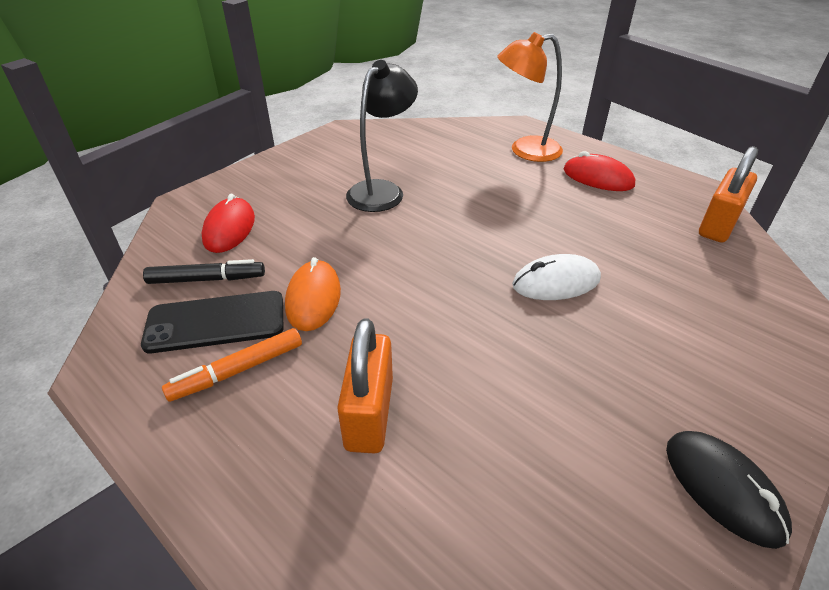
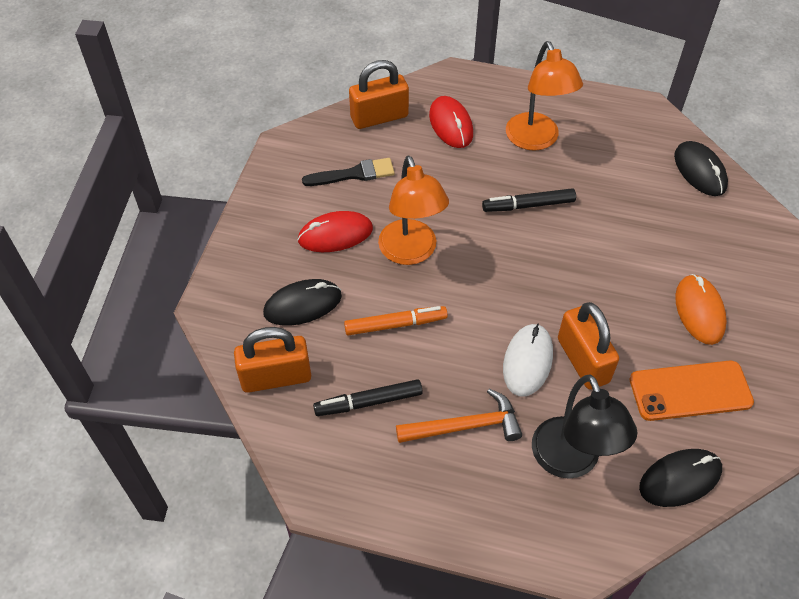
black brush: none = 0 -> [302,158,395,186] = 1
black marker: [143,259,265,284] = 1 -> [313,379,423,416] [482,188,576,212] = 2
black mouse: [666,431,792,549] = 1 -> [263,279,342,326] [639,449,722,507] [674,141,728,196] = 3
black phone: [141,291,283,353] = 1 -> none = 0
orange hammer: none = 0 -> [396,389,522,443] = 1
orange lamp: [497,32,563,162] = 1 -> [378,156,449,265] [506,41,583,151] = 2
orange padlock: [337,318,393,454] [699,146,758,243] = 2 -> [234,327,311,393] [349,60,409,129] [558,302,619,390] = 3
orange phone: none = 0 -> [630,361,754,421] = 1

